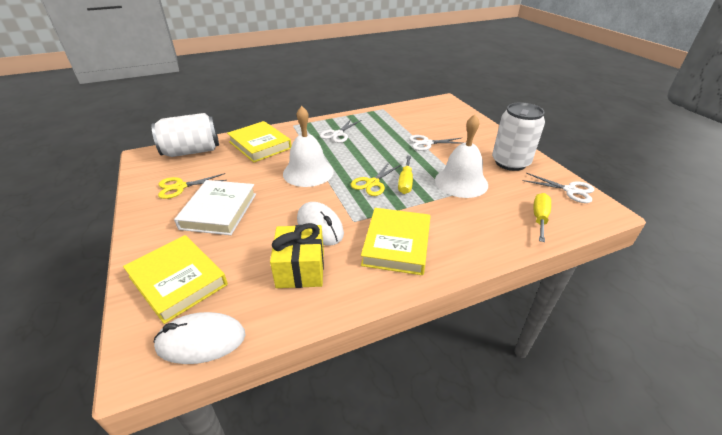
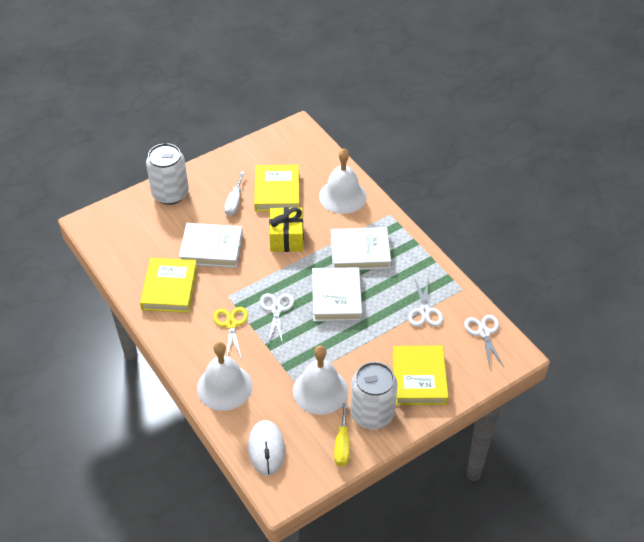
white bell: [283,106,334,187] [435,114,488,198] = 2 -> [197,342,252,411] [293,345,348,415] [319,148,367,214] = 3
white book: [174,180,256,235] = 1 -> [179,223,243,268] [312,267,362,322] [331,227,391,270] = 3
white mouse: [154,312,245,364] [297,202,344,245] = 2 -> [248,420,285,475] = 1
white screwdriver: none = 0 -> [224,171,245,216] = 1
yellow scissors: [158,173,227,199] [351,161,402,196] = 2 -> [213,307,248,359] = 1
yellow screwdriver: [398,156,413,194] [534,193,551,242] = 2 -> [334,403,350,466] = 1

